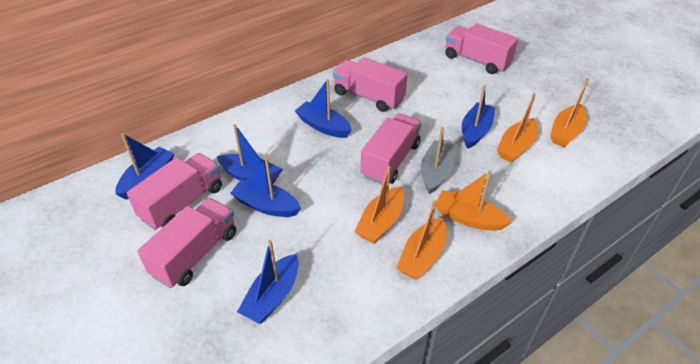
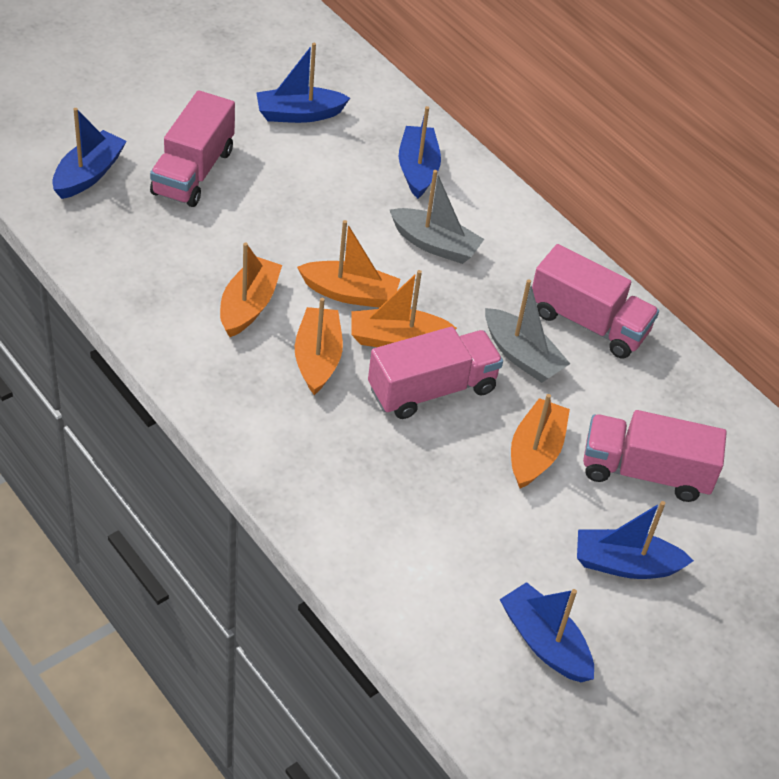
blue boat: [115,133,175,199] [217,124,283,185] [230,157,301,217] [237,240,299,324] [295,79,352,138] [462,85,495,149] = 6 -> [52,108,127,199] [256,43,350,123] [399,106,441,199] [499,582,594,682] [577,501,694,579] = 5
grey boat: [421,127,454,194] = 1 -> [390,170,484,264] [485,279,570,383] = 2
pink truck: [127,153,222,230] [137,198,236,288] [333,57,408,112] [361,113,422,185] [445,23,518,74] = 5 -> [150,90,235,207] [368,327,503,419] [532,244,659,359] [583,410,727,502] = 4

